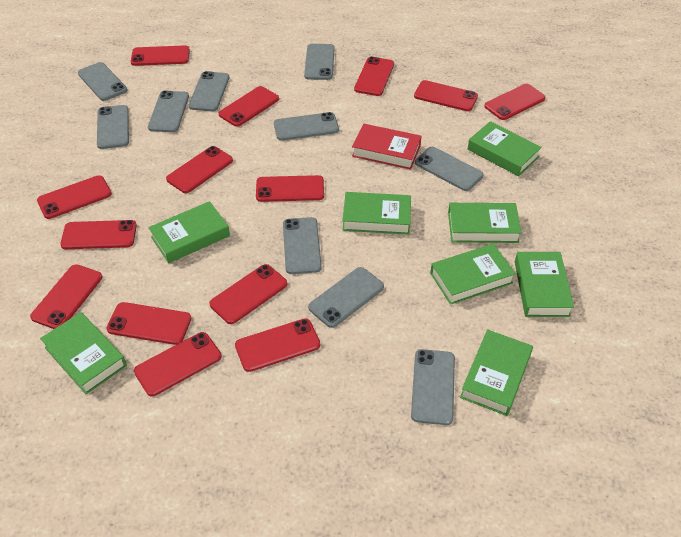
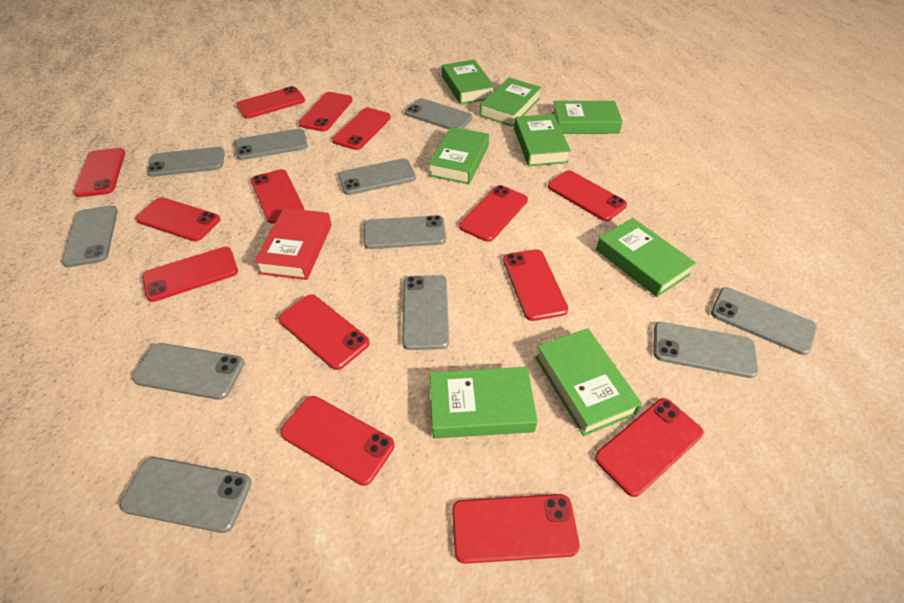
grey phone: [78,62,127,101] [97,105,129,149] [148,91,189,132] [188,71,229,111] [274,112,339,141] [283,217,322,274] [304,44,335,80] [308,267,384,328] [411,349,455,425] [415,147,484,191] = 10 -> [62,206,118,267] [120,457,252,533] [132,343,245,400] [147,147,225,177] [235,129,308,160] [338,158,416,195] [364,215,446,249] [402,275,449,350] [405,98,473,130] [654,322,758,378] [711,287,817,355] = 11

